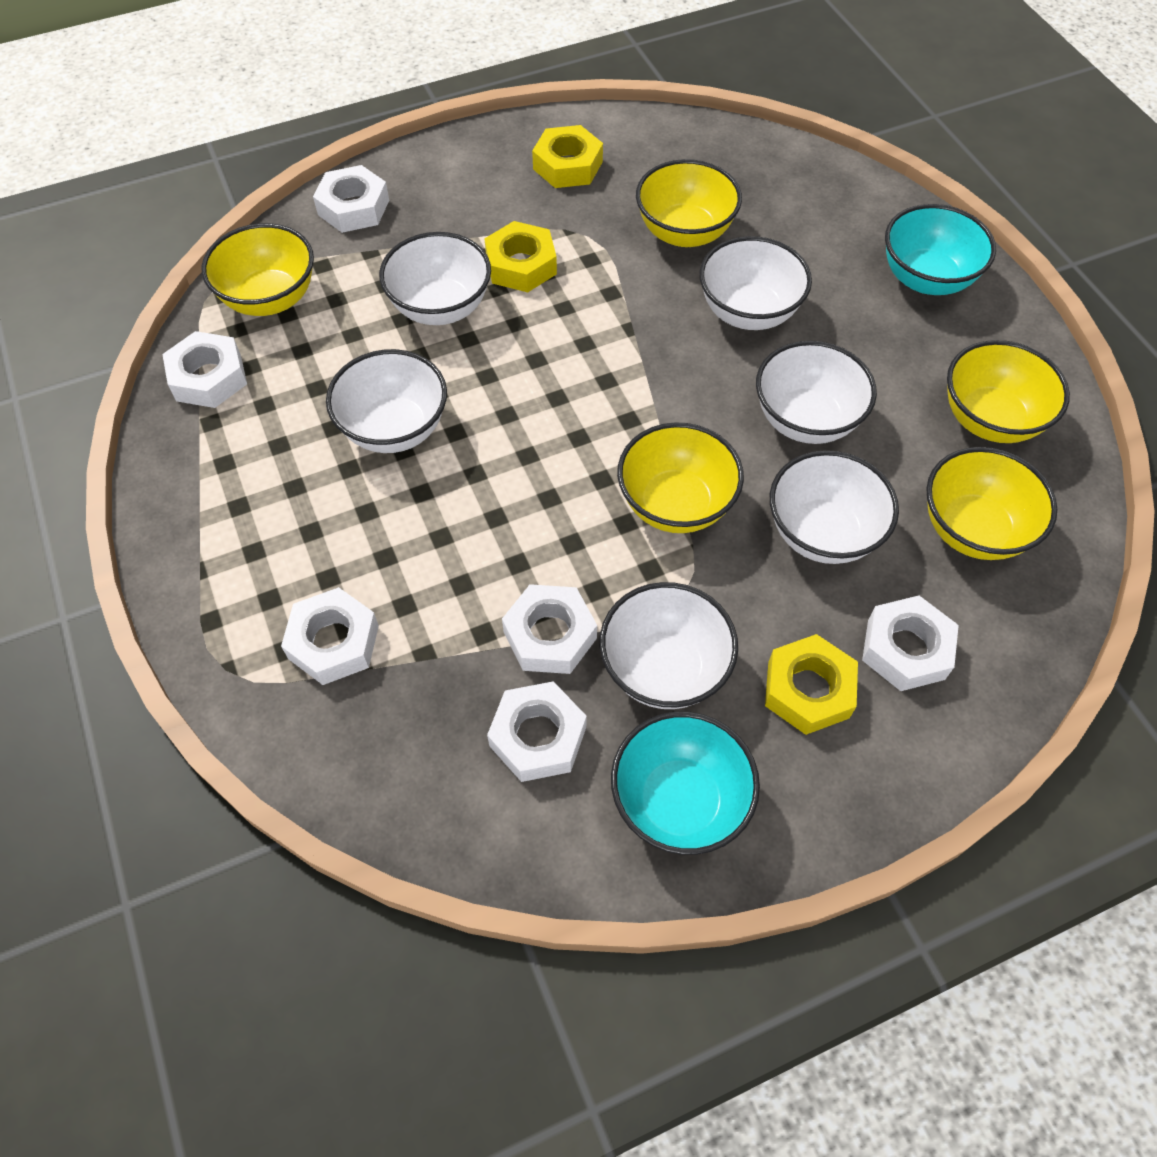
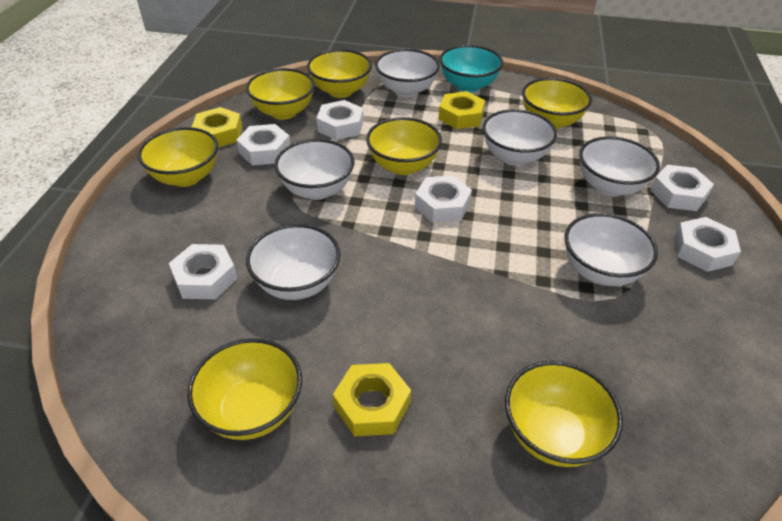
turquoise bowl: [611,711,760,855] [885,204,996,295] = 2 -> [439,45,503,93] = 1
yellow bowl: [201,223,314,316] [617,422,744,533] [636,159,742,247] [926,447,1058,560] [947,340,1070,443] = 5 -> [138,127,218,187] [187,338,302,440] [246,68,315,120] [307,49,372,98] [366,117,442,175] [505,361,623,467] [522,78,592,129] = 7

